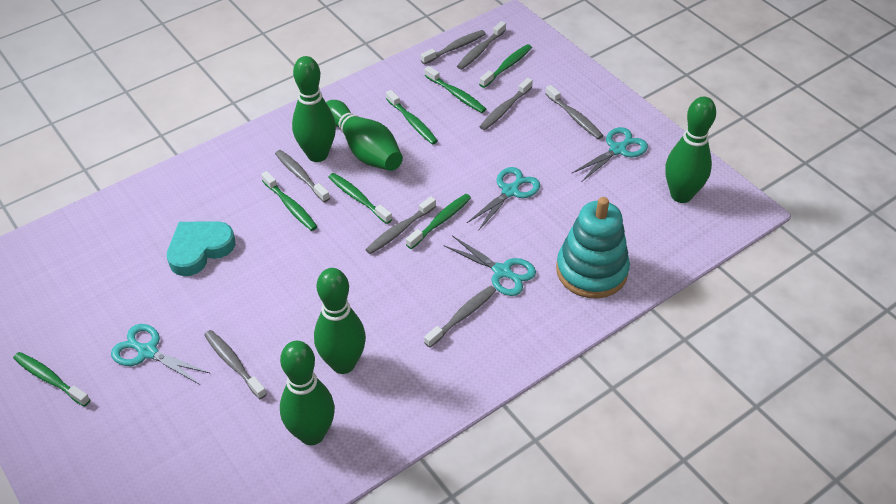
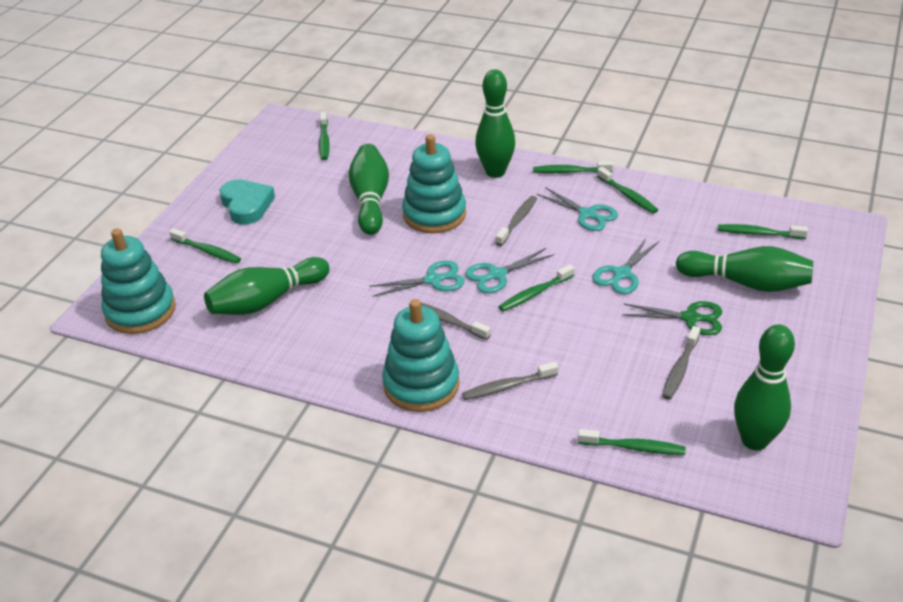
green scissors: none = 0 -> [622,301,722,335] = 1
grey toothbrush: [204,330,267,399] [275,150,330,202] [365,196,436,254] [421,30,486,64] [424,286,496,348] [457,21,506,70] [479,78,533,130] [545,85,603,139] = 8 -> [421,303,491,340] [462,362,558,400] [496,196,537,246] [662,326,700,400] = 4
turquoise stacking toy: [556,197,630,298] = 1 -> [101,228,176,334] [382,299,460,412] [402,134,466,233] = 3

